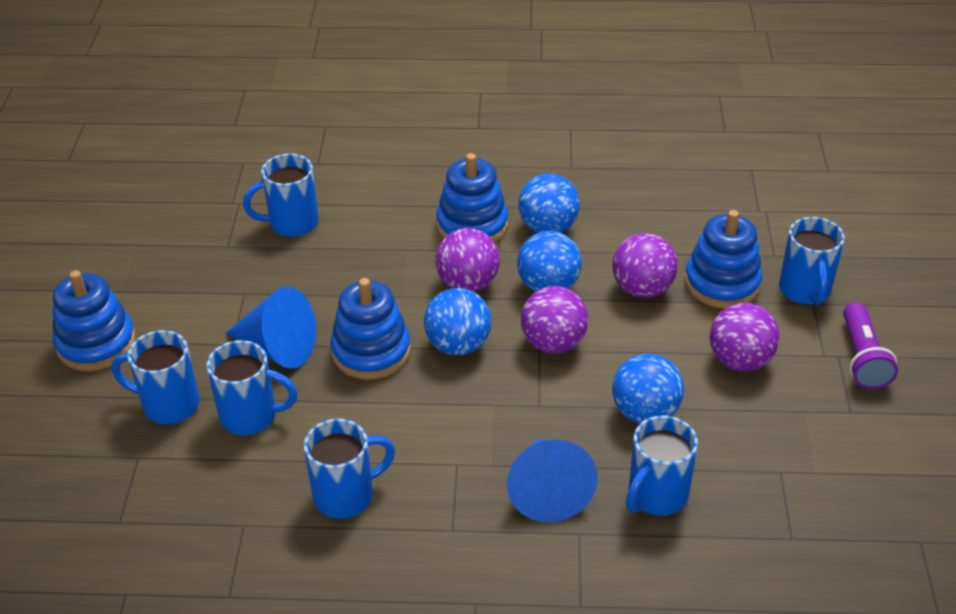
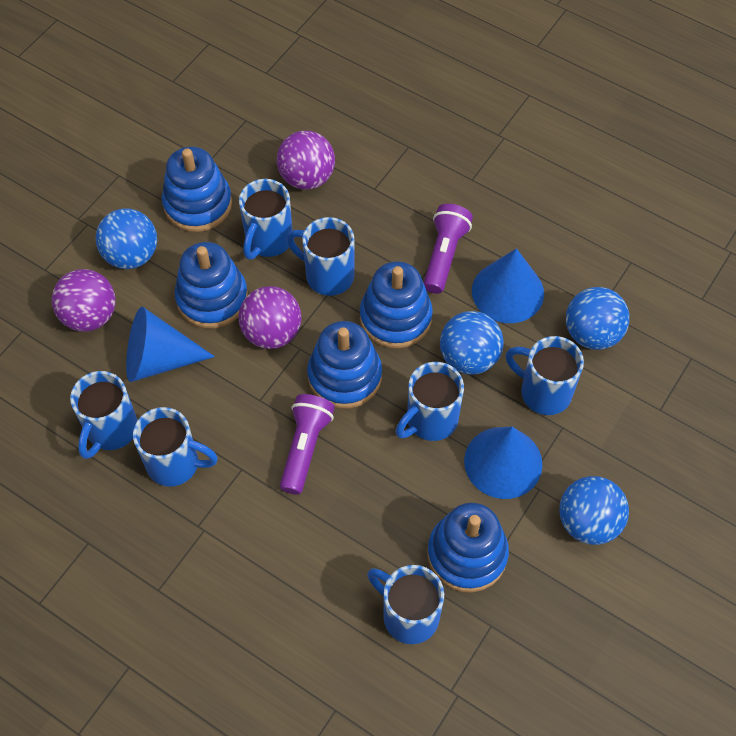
blue cone: [226,287,316,368] [507,439,598,523] = 2 -> [126,306,215,382] [464,427,542,499] [472,248,544,323] = 3
blue mug: [111,330,200,424] [206,340,298,435] [243,154,319,237] [304,419,395,519] [626,415,698,516] [779,217,845,305] = 6 -> [70,371,138,459] [133,407,218,487] [239,179,293,260] [287,217,354,296] [367,565,444,644] [396,362,464,441] [505,336,584,415] = 7
blue stacking toy: [53,270,136,371] [330,278,411,380] [436,153,508,243] [685,210,762,308] = 4 -> [162,147,232,232] [174,242,248,329] [307,321,382,409] [360,261,433,349] [428,503,509,593] = 5
purple ball: [435,228,500,292] [521,286,589,353] [612,233,678,298] [710,303,780,371] = 4 -> [52,269,116,332] [238,286,302,349] [277,131,335,190] = 3
purple flashlight: [843,302,898,390] = 1 -> [280,394,335,495] [424,204,473,294] = 2

